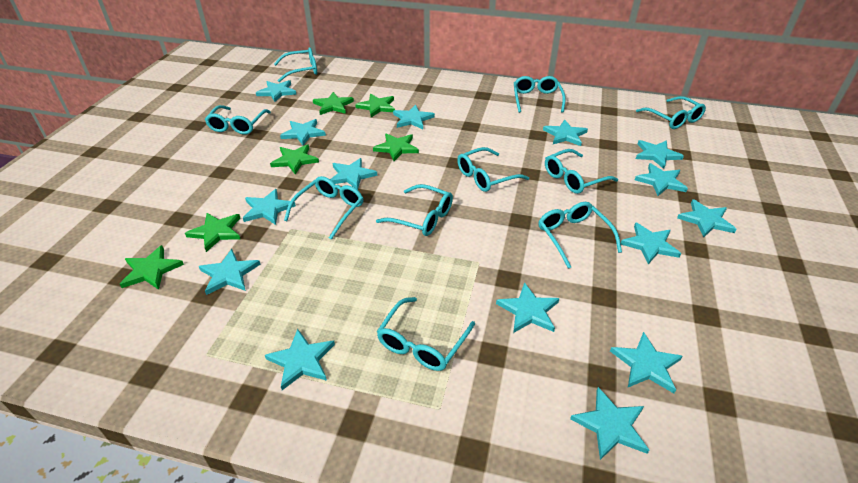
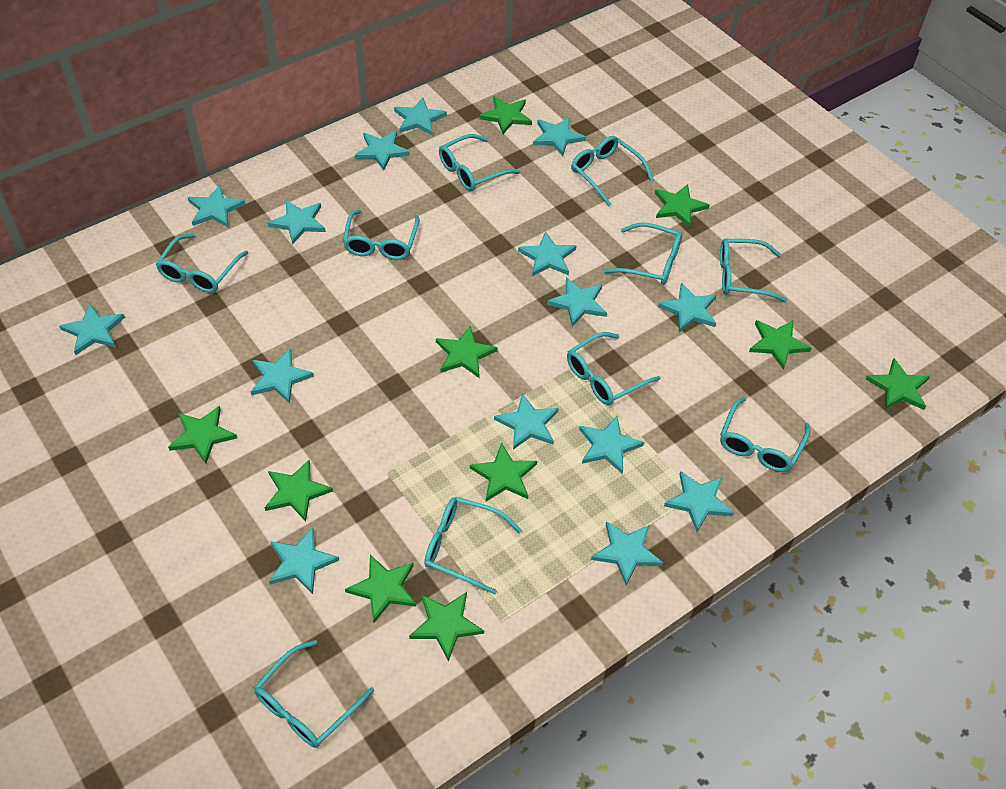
green star: [120,245,184,290] [185,213,240,252] [270,144,319,174] [313,92,354,115] [355,94,395,117] [373,133,419,161] = 6 -> [168,406,237,464] [264,460,333,522] [345,555,416,623] [409,592,484,662] [436,326,498,378] [470,443,537,501] [479,96,532,134] [655,184,710,228] [749,320,812,370] [866,358,930,410] = 10

